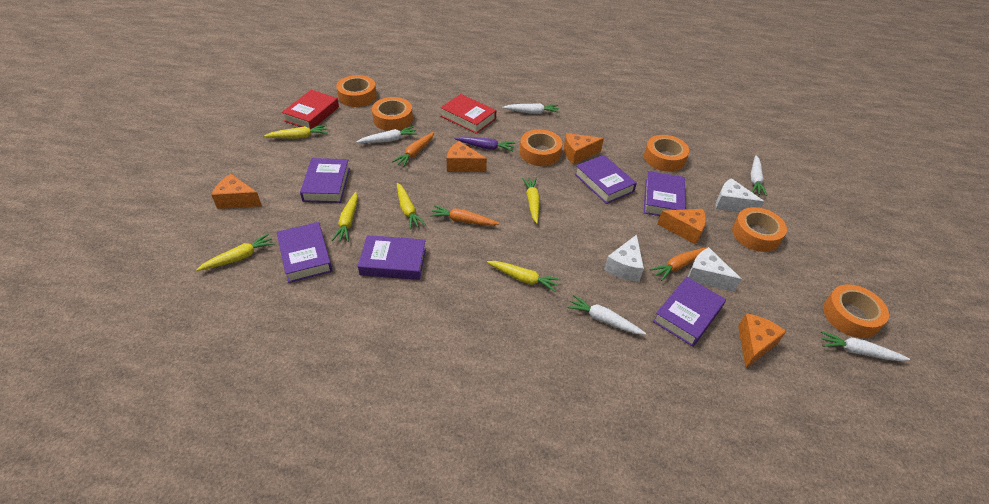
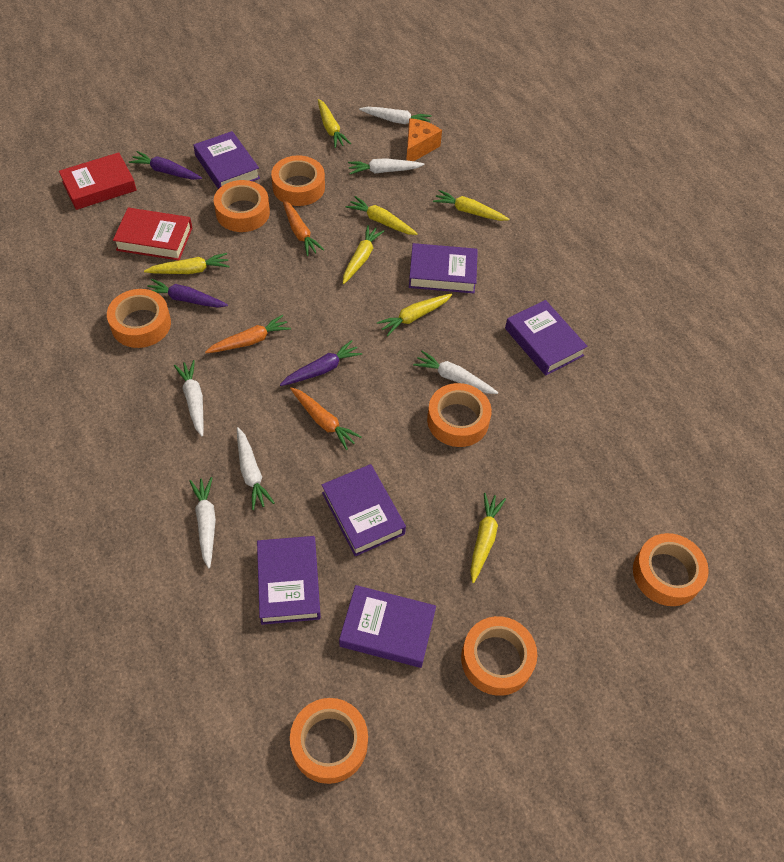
orange cheese: [211,174,262,209] [447,141,487,172] [564,133,604,165] [657,209,706,245] [738,313,787,368] = 5 -> [406,118,442,161] = 1
orange tape: [336,75,377,107] [372,97,413,131] [520,129,562,166] [644,135,689,172] [732,207,787,252] [823,284,889,338] = 6 -> [107,289,171,348] [214,180,270,232] [271,155,325,206] [290,698,368,784] [427,383,492,447] [461,616,537,696] [633,533,709,606] = 7
purple carrot: [454,136,515,151] = 1 -> [129,151,202,180] [147,279,228,307] [280,340,362,386] = 3
white carrot: [356,126,418,143] [503,103,559,114] [567,295,646,335] [751,155,767,196] [821,331,910,361] = 5 -> [174,360,204,437] [190,477,216,568] [237,427,274,510] [348,158,425,174] [359,107,432,124] [413,351,498,394] = 6
white cheese: [604,235,644,282] [688,247,741,292] [716,178,764,212] = 3 -> none = 0
yellow carrot: [196,233,275,271] [264,125,328,139] [332,192,358,242] [397,183,426,229] [487,261,561,292] [522,178,540,224] = 6 -> [144,253,230,274] [318,99,351,148] [343,225,385,284] [346,196,418,235] [377,293,452,336] [433,190,509,221] [470,493,506,583] = 7

